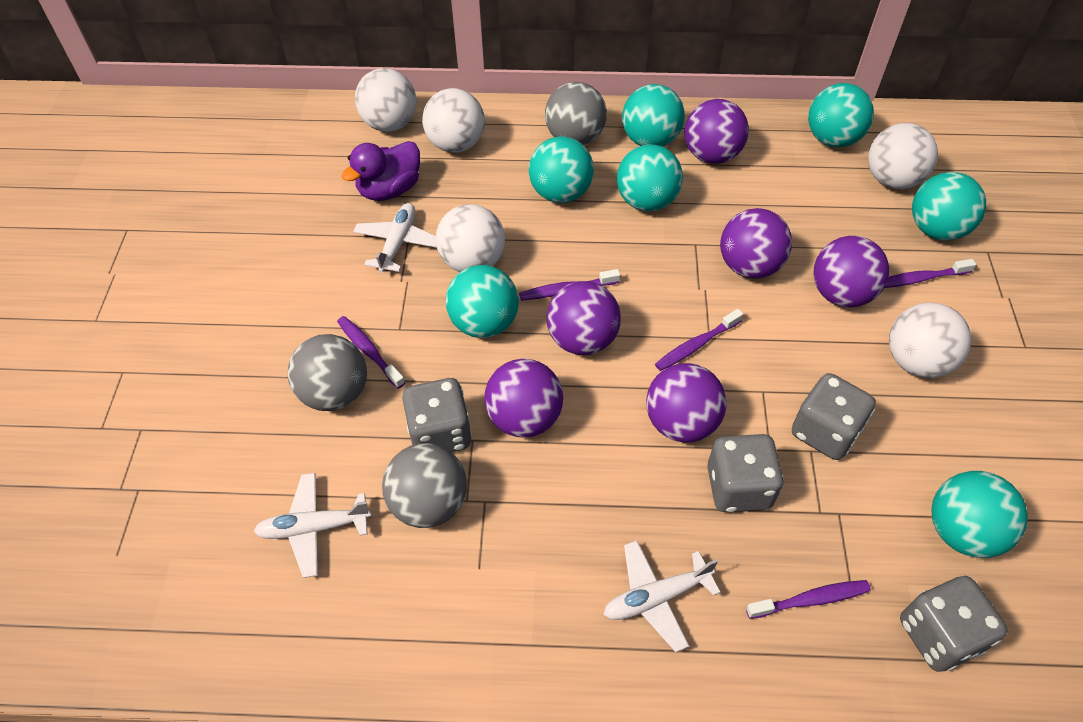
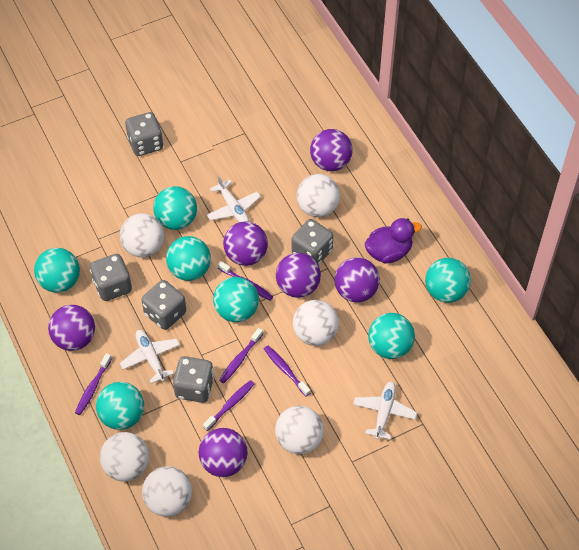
grey ball: [288,334,367,411] [382,443,467,528] [545,82,607,145] = 3 -> none = 0
grey dice: [402,378,472,452] [707,434,784,512] [792,373,876,460] [900,576,1008,672] = 4 -> [90,254,132,301] [125,112,163,156] [142,280,186,330] [173,356,214,403] [292,219,333,265] = 5
white ball: [355,68,417,132] [422,88,485,153] [436,204,505,272] [868,123,938,189] [889,302,972,378] = 5 -> [100,432,149,482] [120,213,164,258] [142,466,192,517] [275,406,324,454] [293,300,339,346] [297,174,340,217] = 6

